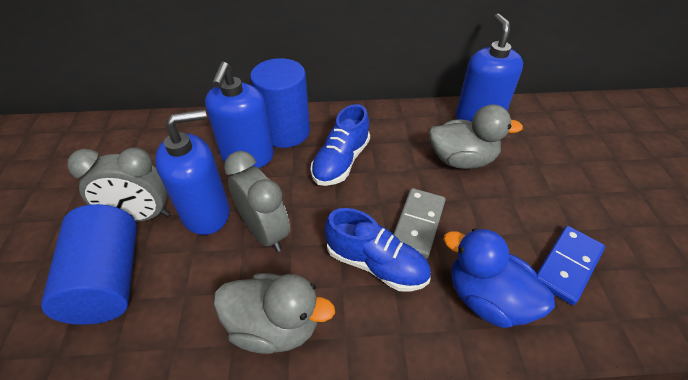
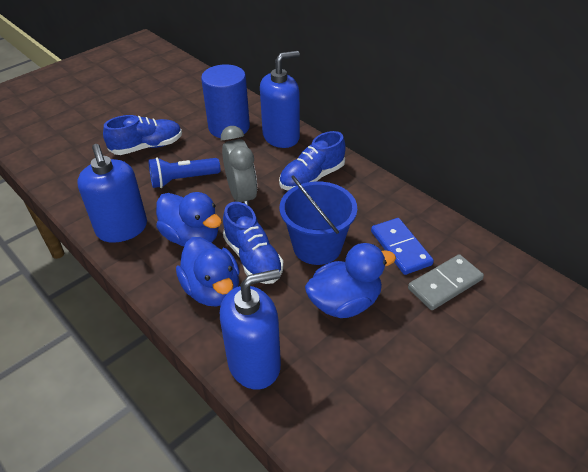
blue bucket: none = 0 -> [279,175,357,265] = 1
blue cylinder: [41,204,137,325] [250,58,310,148] = 2 -> [201,64,250,138] = 1
blue duck: [443,228,555,328] = 1 -> [156,192,222,246] [176,237,240,306] [305,243,396,318] = 3
blue flashlight: none = 0 -> [148,157,220,188] = 1
blue shoe: [311,104,370,186] [324,208,431,292] = 2 -> [103,115,182,155] [223,202,283,284] [279,131,346,191] = 3
grey clock: [67,148,170,222] [224,151,290,252] = 2 -> [221,126,257,207] = 1
grey duck: [213,273,335,354] [429,104,523,169] = 2 -> none = 0

